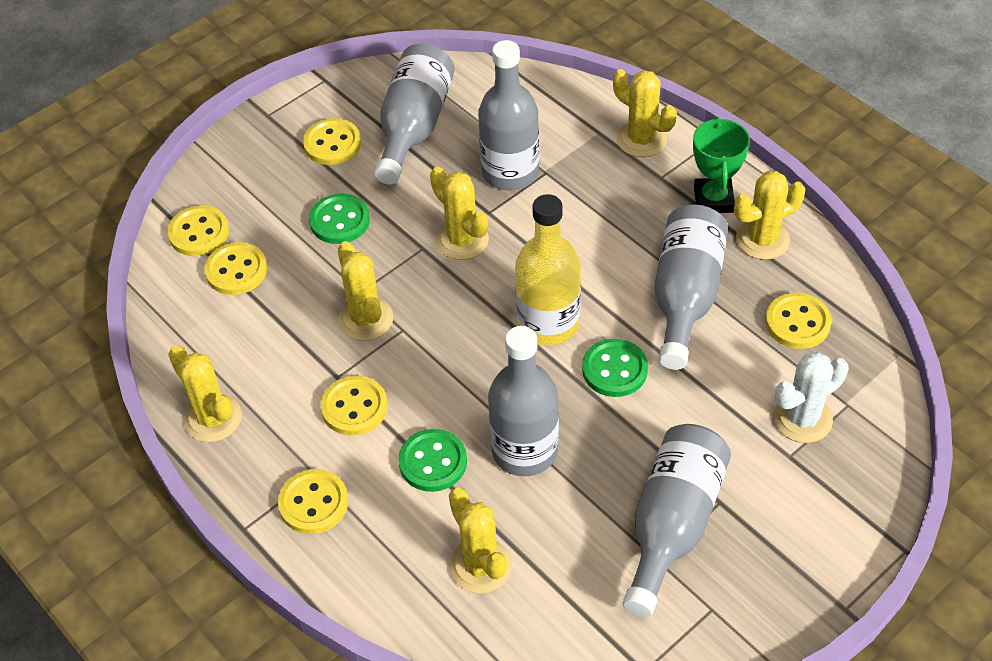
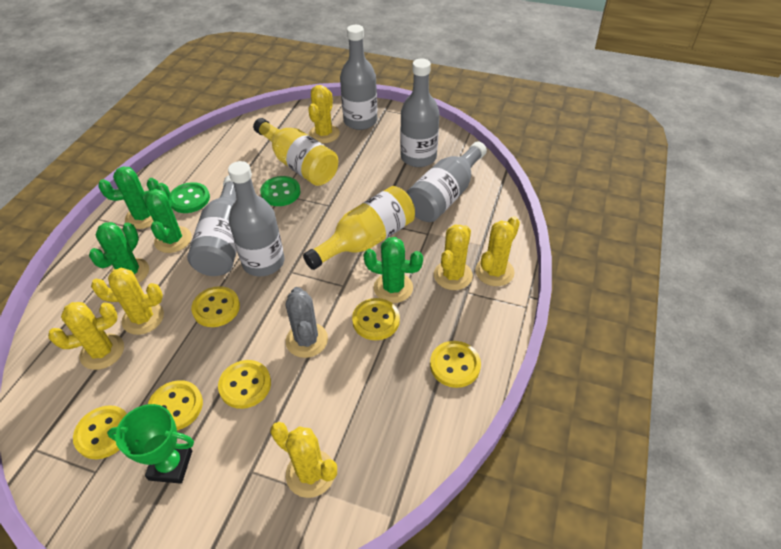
green button: [309,194,370,244] [398,429,467,492] [582,338,648,397] = 3 -> [170,182,210,213] [260,176,300,206] = 2
green cactus: none = 0 -> [89,222,149,283] [98,166,159,229] [144,183,192,253] [364,237,423,303] = 4
grey cactus: none = 0 -> [286,287,328,358] = 1
white cactus: [773,352,849,443] = 1 -> none = 0
yellow bottle: [515,194,581,346] = 1 -> [253,118,338,186] [303,186,415,270] = 2

